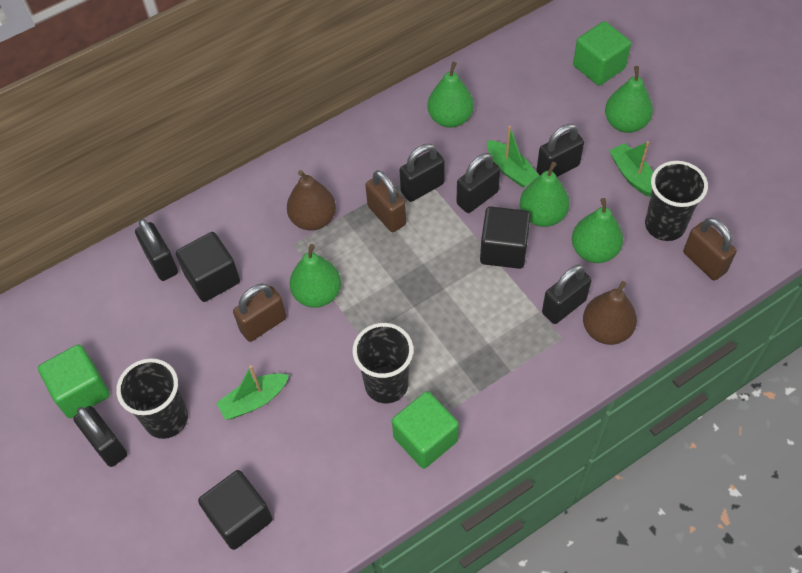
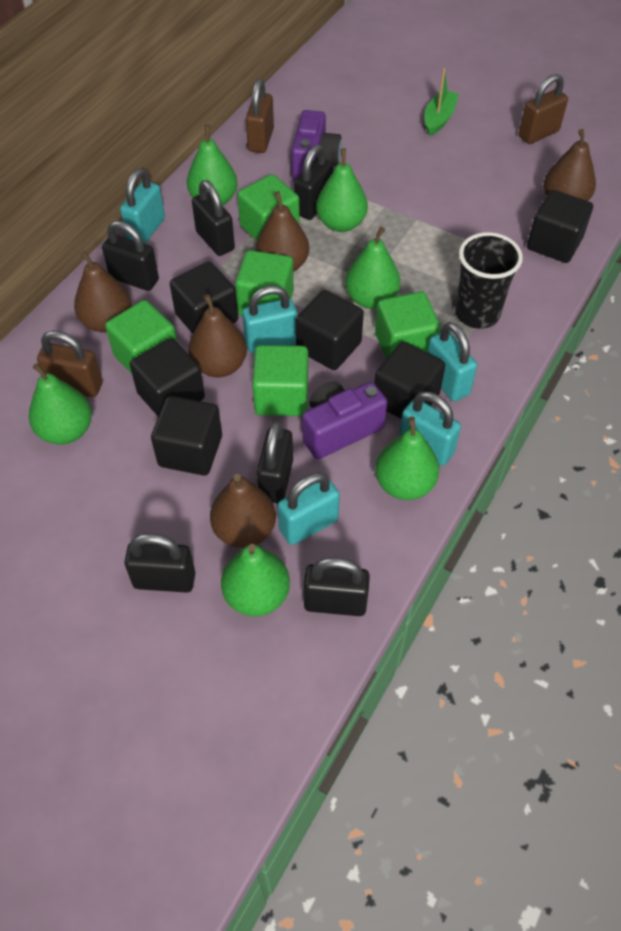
black cube: [176,232,240,302] [198,470,273,550] [480,206,531,269] = 3 -> [130,338,205,417] [151,396,222,476] [170,261,238,334] [296,290,364,370] [374,342,445,419] [527,190,593,263] = 6
black cup: [116,358,188,439] [352,323,413,403] [645,161,708,241] = 3 -> [455,232,523,329] = 1
brown pear: [287,170,336,231] [583,281,637,345] = 2 -> [74,251,132,333] [188,294,247,377] [210,474,276,548] [256,191,309,272] [544,129,596,201] = 5
green boat: [216,365,289,420] [487,126,539,188] [609,141,653,197] = 3 -> [424,68,459,136] = 1
green cube: [38,344,110,418] [392,391,459,469] [573,21,631,86] = 3 -> [105,300,177,373] [235,250,294,316] [237,174,300,241] [252,345,308,416] [375,291,440,359] = 5
green pear: [290,244,341,308] [428,62,474,128] [520,162,570,227] [572,198,623,263] [605,66,653,133] = 5 -> [29,363,92,445] [187,125,238,206] [221,544,290,617] [316,148,368,232] [345,227,401,309] [375,417,439,500] = 6
purple camera: none = 0 -> [292,110,342,181] [302,381,387,459] = 2
turquoise padlock: none = 0 -> [120,168,165,244] [242,285,297,354] [278,472,340,545] [399,392,461,466] [427,322,477,401] = 5

